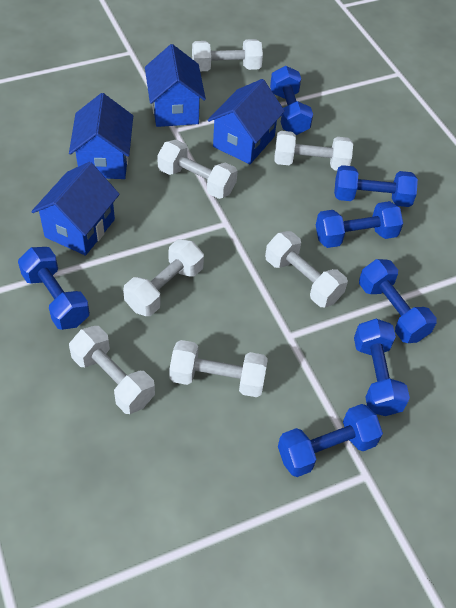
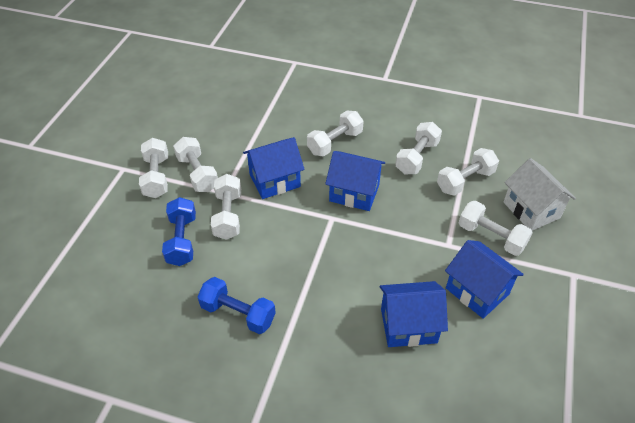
blue dumbbell: [18,247,90,330] [270,66,313,135] [278,404,383,477] [316,201,403,248] [334,165,418,207] [354,319,410,416] [359,259,437,343] = 7 -> [162,197,196,266] [198,277,276,334] = 2
white house: none = 0 -> [503,158,576,231] = 1

